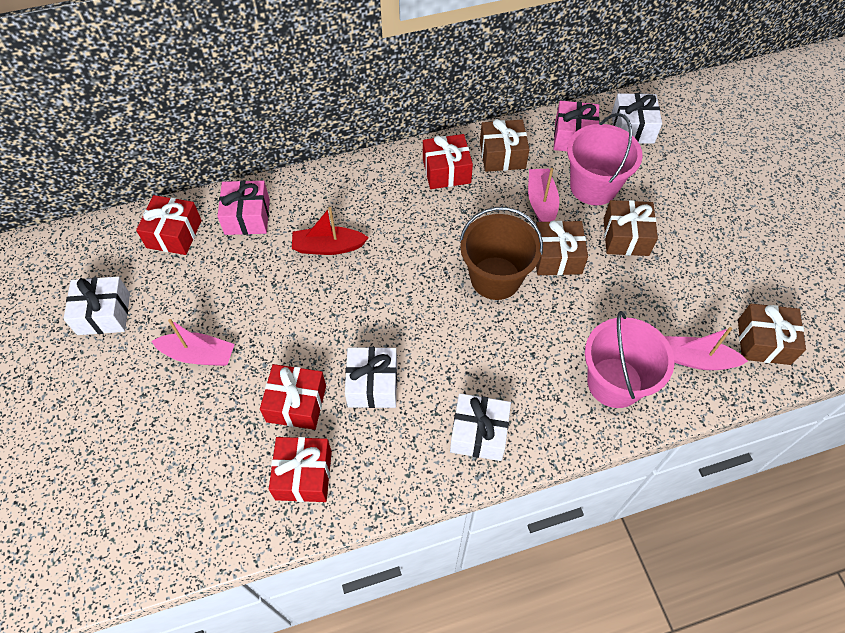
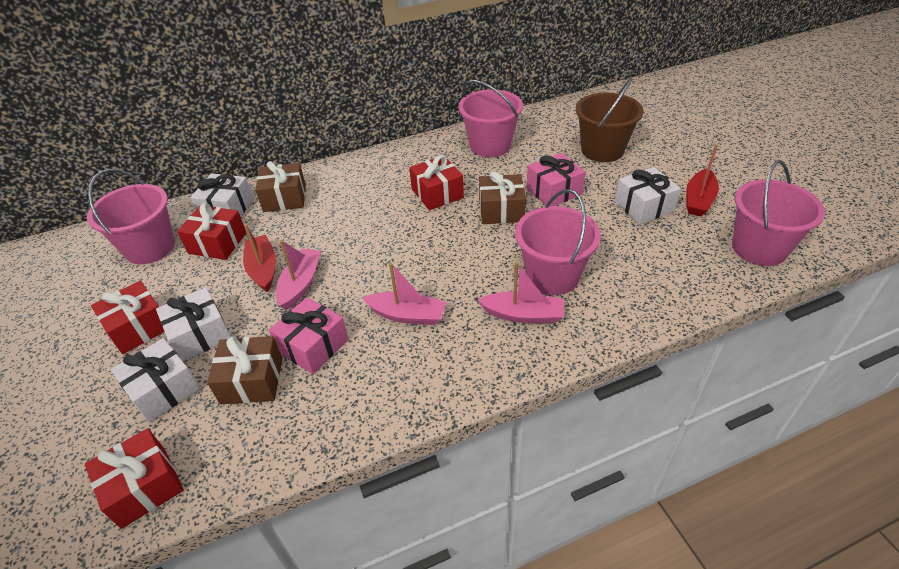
brown gift: [480,119,530,172] [535,220,588,275] [604,200,658,256] [738,304,806,365] = 4 -> [207,336,282,404] [256,161,306,212] [479,171,526,224] = 3
pink bucket: [567,113,643,205] [585,311,674,408] = 2 -> [87,169,175,264] [459,80,523,157] [515,189,601,295] [732,160,825,266] = 4
red boat: [292,207,369,255] = 1 -> [243,224,276,292] [686,144,719,216] = 2

